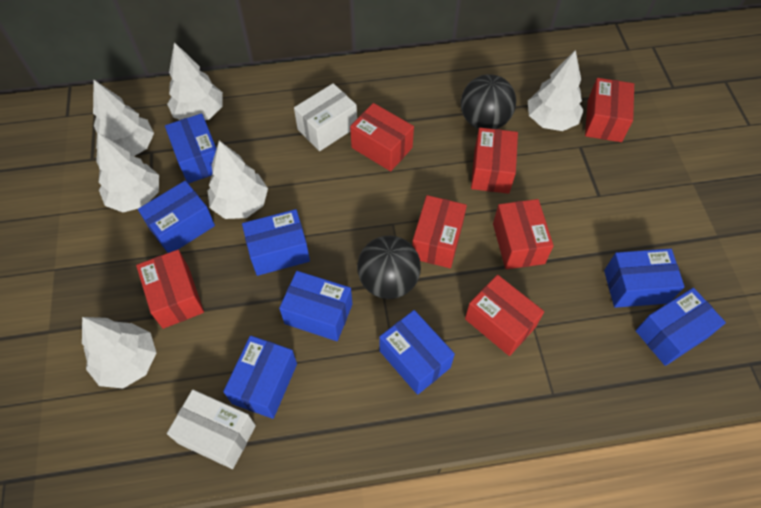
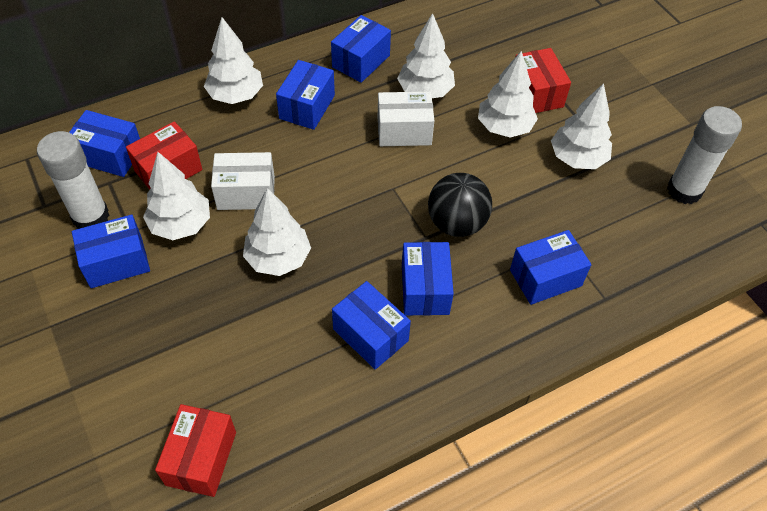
black ball: [357,236,421,299] [461,74,516,129] = 2 -> [428,173,492,237] = 1
blue box: [138,181,215,253] [165,113,217,184] [223,336,297,419] [242,209,310,276] [279,271,352,341] [379,310,455,395] [604,249,685,308] [635,288,726,366] = 8 -> [69,110,140,177] [72,215,150,288] [276,60,335,130] [331,15,391,83] [332,281,411,370] [402,242,454,316] [510,230,591,305] = 7
red box: [136,250,204,329] [350,103,414,171] [412,195,467,268] [465,275,544,356] [471,128,518,194] [493,199,554,269] [585,78,634,142] = 7 -> [126,121,202,189] [155,404,236,497] [516,48,571,113] = 3
white glue stick: none = 0 -> [37,131,109,229] [667,106,742,204] = 2

